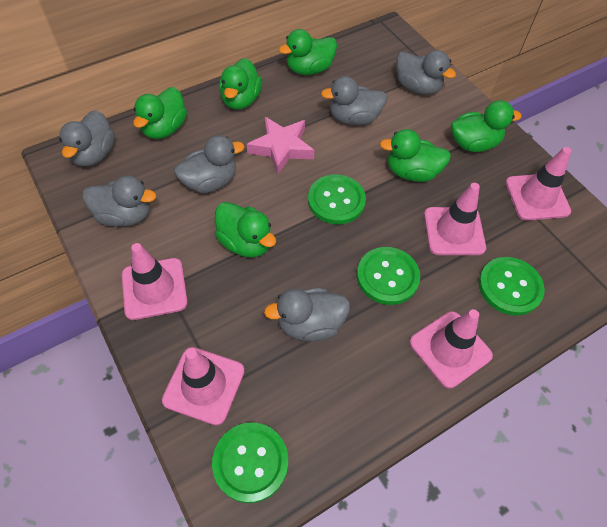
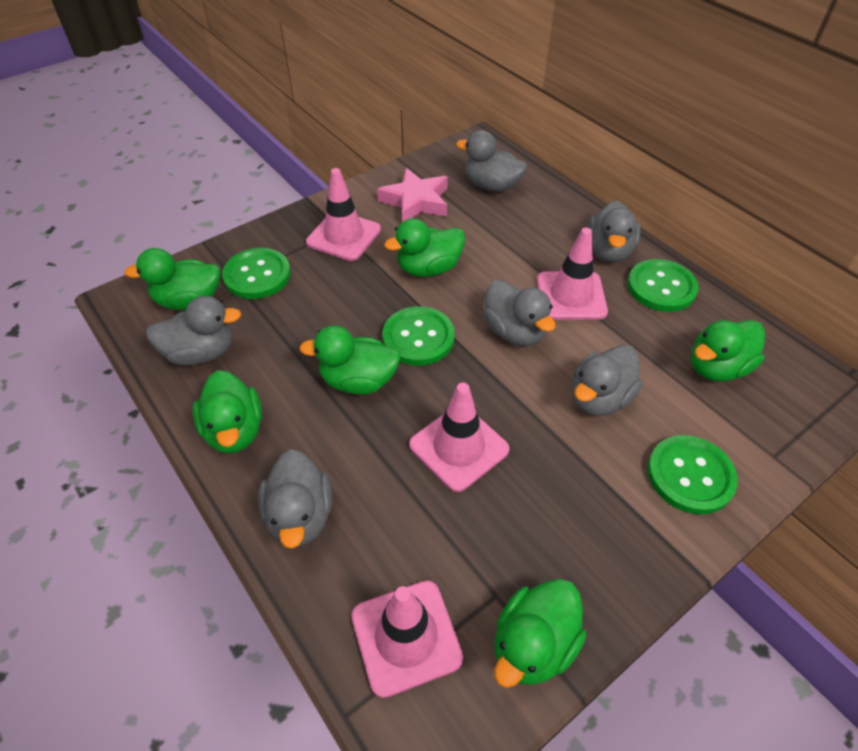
pink traffic cone: [122,243,188,320] [162,347,245,425] [410,309,493,388] [424,183,486,255] [505,147,571,221] = 5 -> [306,168,381,261] [352,580,463,698] [409,382,510,492] [537,228,608,320] = 4

